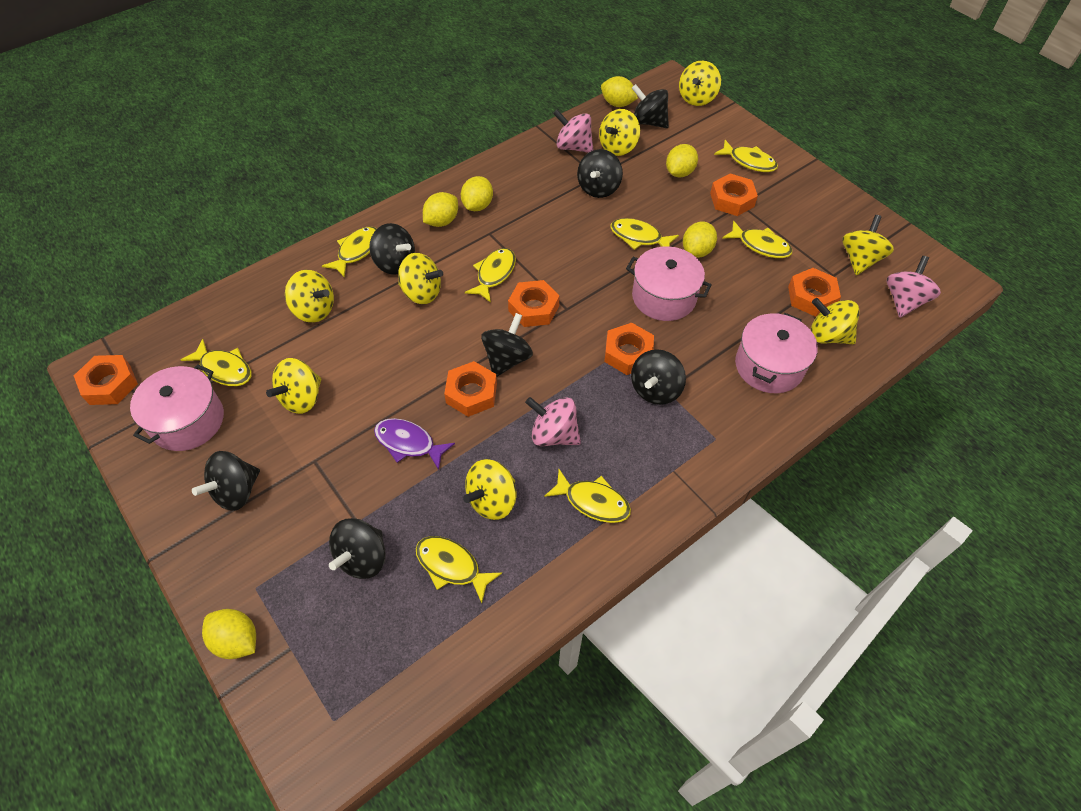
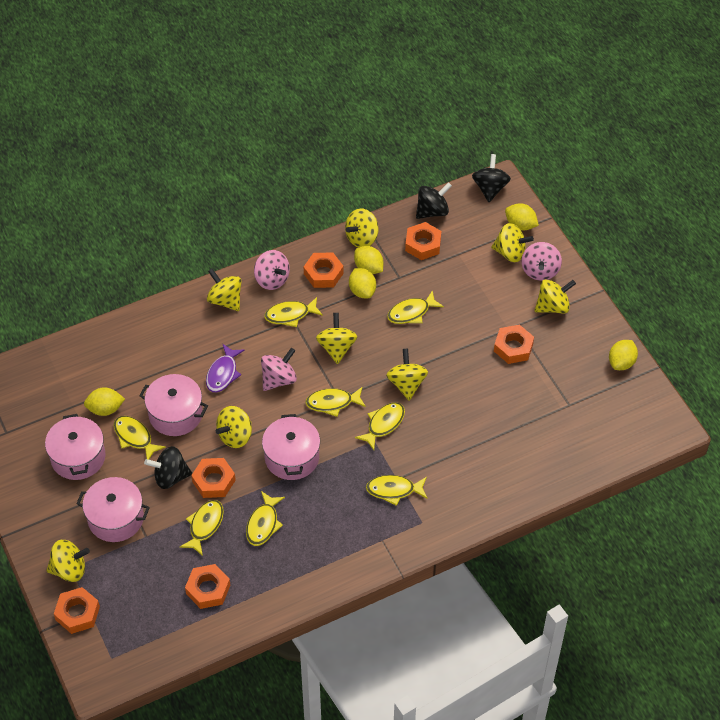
black spinning top: [192,451,260,511] [329,518,386,579] [369,223,415,275] [481,313,533,377] [577,149,623,198] [631,349,686,405] [632,84,669,128] = 7 -> [144,446,192,489] [416,182,452,219] [472,154,511,202] = 3
pink pot: [130,364,224,451] [626,246,712,321] [735,313,818,393] = 3 -> [45,414,105,480] [77,477,150,542] [139,374,208,436] [262,414,320,480] = 4
yellow lemon: [202,609,256,659] [423,192,458,227] [461,176,493,211] [601,76,638,107] [666,144,698,177] [683,222,717,258] = 6 -> [84,387,125,416] [349,268,376,298] [354,246,383,274] [505,203,539,231] [609,340,638,370] = 5

